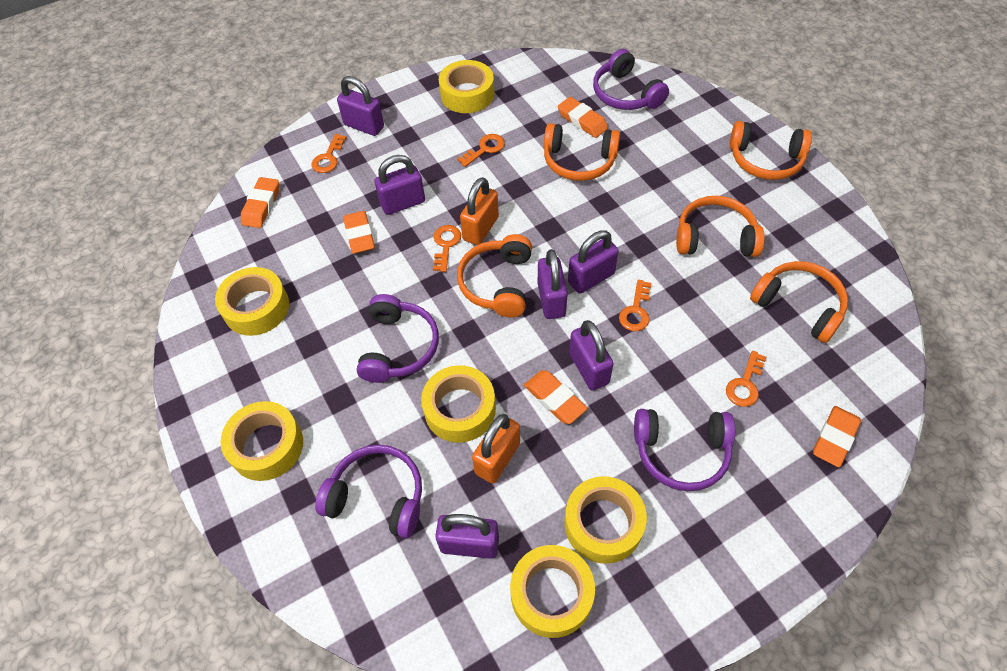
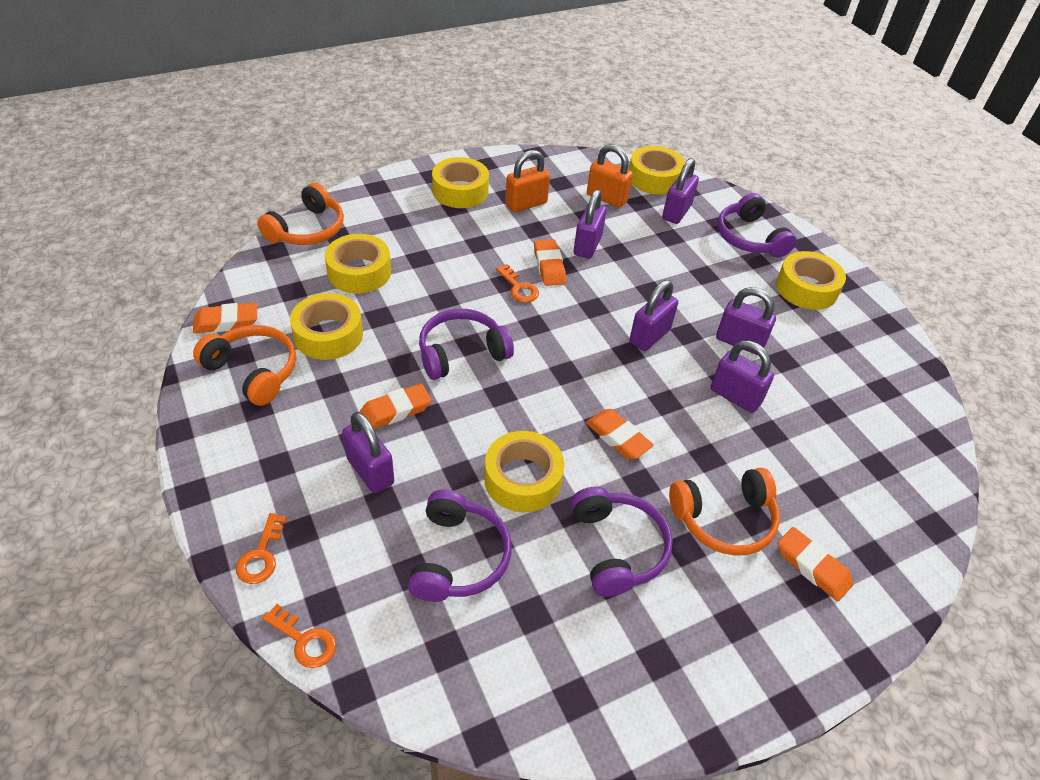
orange headphones: [457,234,532,317] [544,123,620,181] [676,196,765,257] [730,121,812,180] [750,261,848,343] = 5 -> [193,325,296,406] [257,183,344,245] [669,468,780,556] = 3
orange key: [312,134,346,173] [433,225,461,272] [457,134,505,167] [619,280,651,331] [726,351,766,407] = 5 -> [236,513,287,584] [262,604,337,668] [496,264,539,303] = 3

